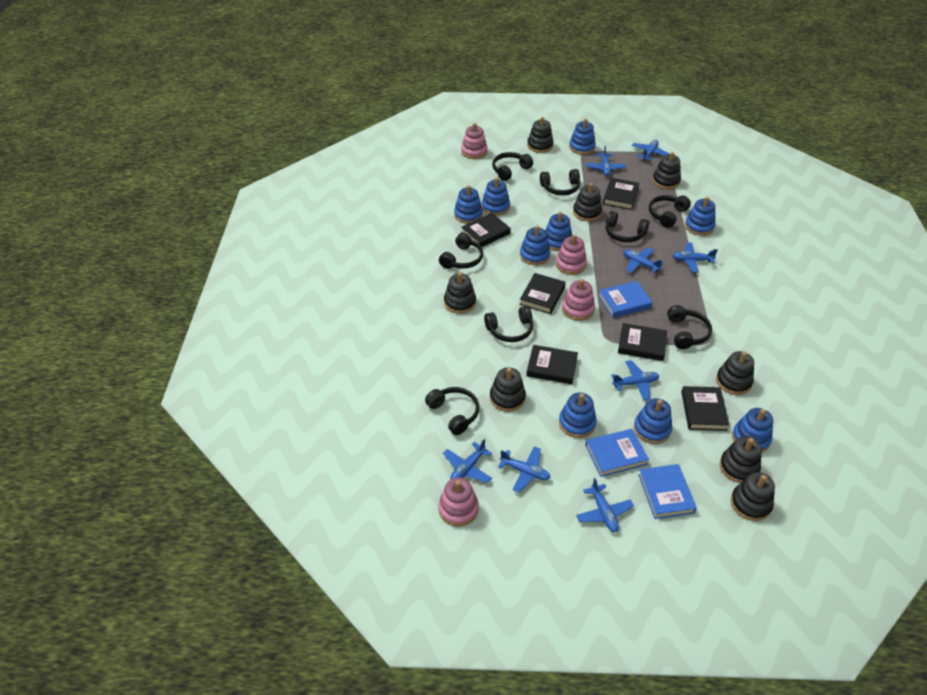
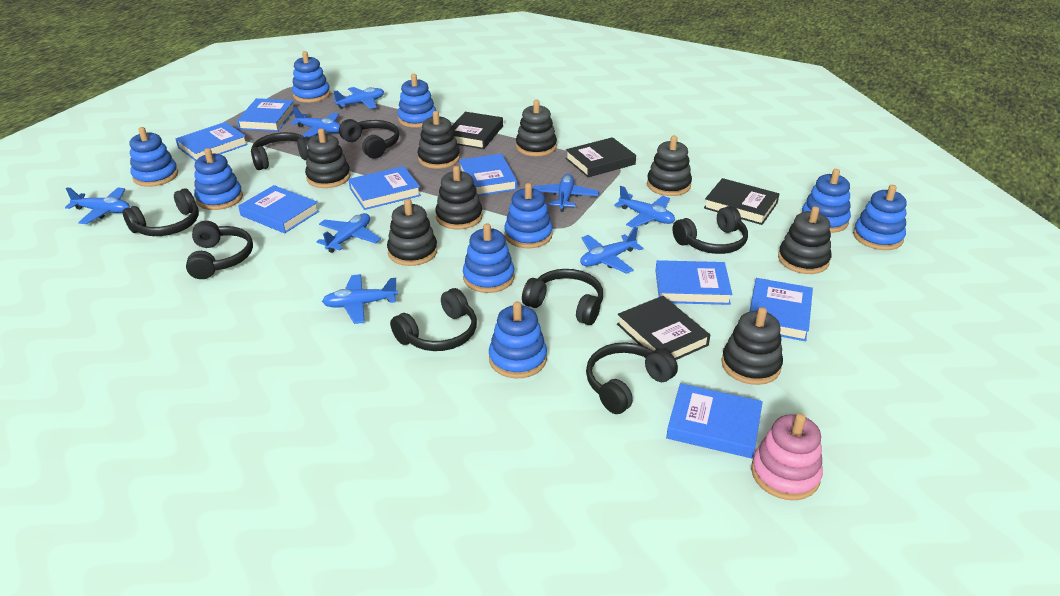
black book: [461,213,511,247] [519,273,566,314] [526,345,578,384] [603,178,639,210] [618,323,667,361] [681,386,729,431] = 6 -> [451,112,503,149] [565,137,636,177] [617,296,710,360] [704,178,779,225] = 4
blue book: [585,429,649,477] [598,281,652,318] [638,464,697,519] = 3 -> [175,122,248,161] [237,98,294,132] [238,185,319,233] [348,166,421,210] [459,154,517,196] [655,260,732,305] [666,383,763,458] [750,278,813,341] = 8
pink stacking toy: [438,477,479,527] [461,123,487,159] [556,235,587,275] [562,279,595,321] = 4 -> [751,413,823,500] = 1

